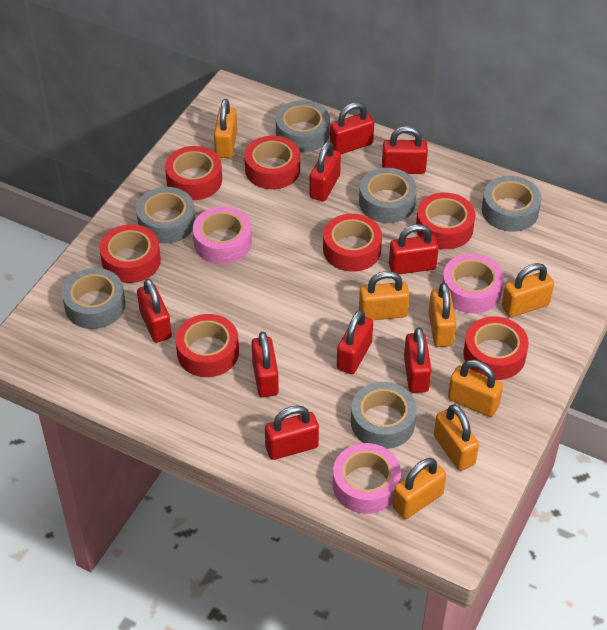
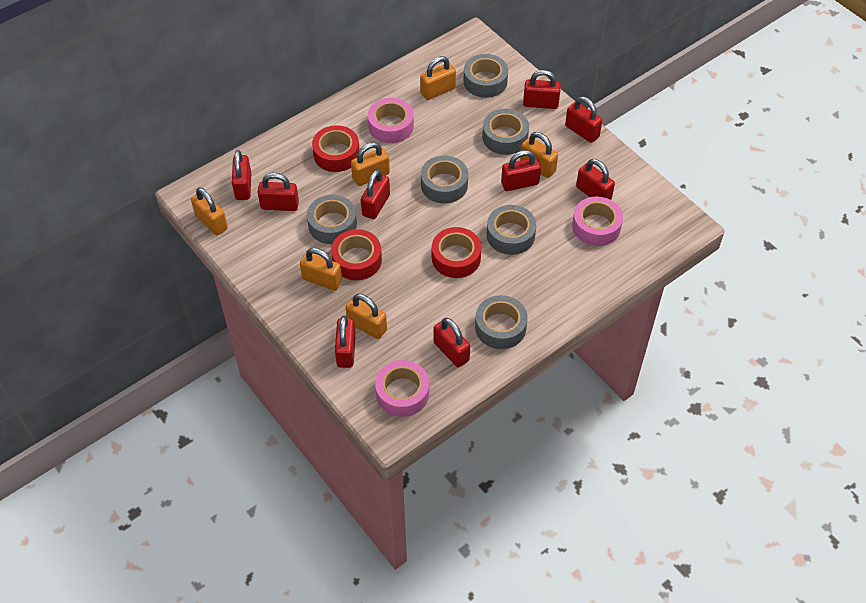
orange padlock: [214,99,237,158] [359,271,410,320] [393,458,446,519] [429,283,456,347] [434,404,479,471] [448,360,503,417] [502,263,554,317] = 7 -> [191,188,228,235] [300,248,342,291] [346,294,387,339] [351,142,390,186] [420,56,456,100] [520,132,558,178] = 6
red tape: [100,224,161,283] [165,146,222,200] [175,314,239,377] [244,136,300,189] [323,214,382,272] [416,193,475,249] [463,316,529,380] = 7 -> [312,125,360,172] [331,229,382,280] [432,227,481,278] = 3

